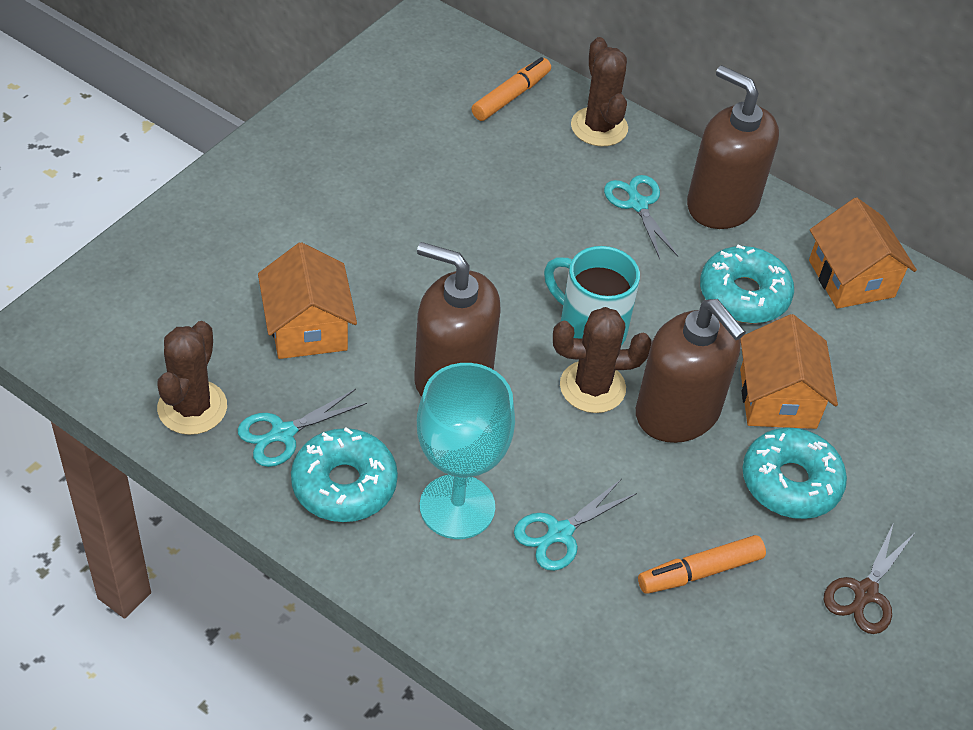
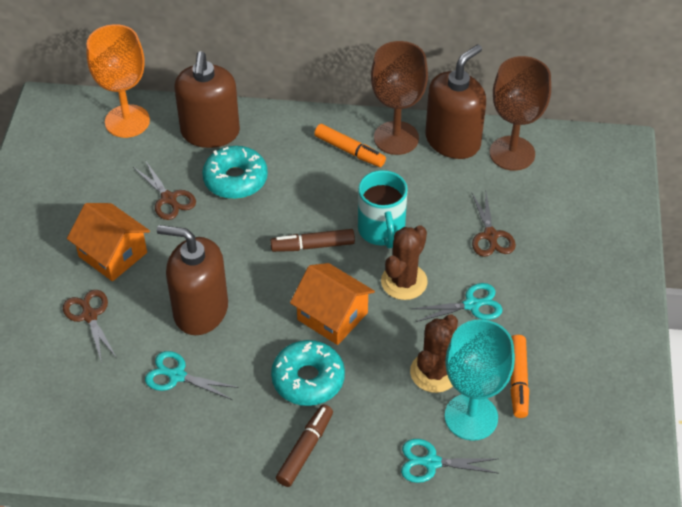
brown cactus: [157,321,227,435] [553,307,652,413] [571,37,628,146] = 3 -> [381,225,428,300] [410,314,458,393] = 2
brown goblet: none = 0 -> [371,41,428,155] [490,56,551,171] = 2
brown marker: none = 0 -> [270,229,355,252] [276,405,333,487] = 2
brown scissors: [824,522,915,634] = 1 -> [63,290,117,363] [133,160,196,220] [471,192,516,257] = 3
orange goblet: none = 0 -> [87,24,150,138] = 1
orange house: [258,242,357,359] [740,314,838,429] [809,197,917,309] = 3 -> [67,203,150,281] [290,263,375,345] = 2
turquoise donut: [291,427,398,522] [700,244,794,323] [742,427,847,519] = 3 -> [202,146,268,199] [271,340,345,406] = 2

